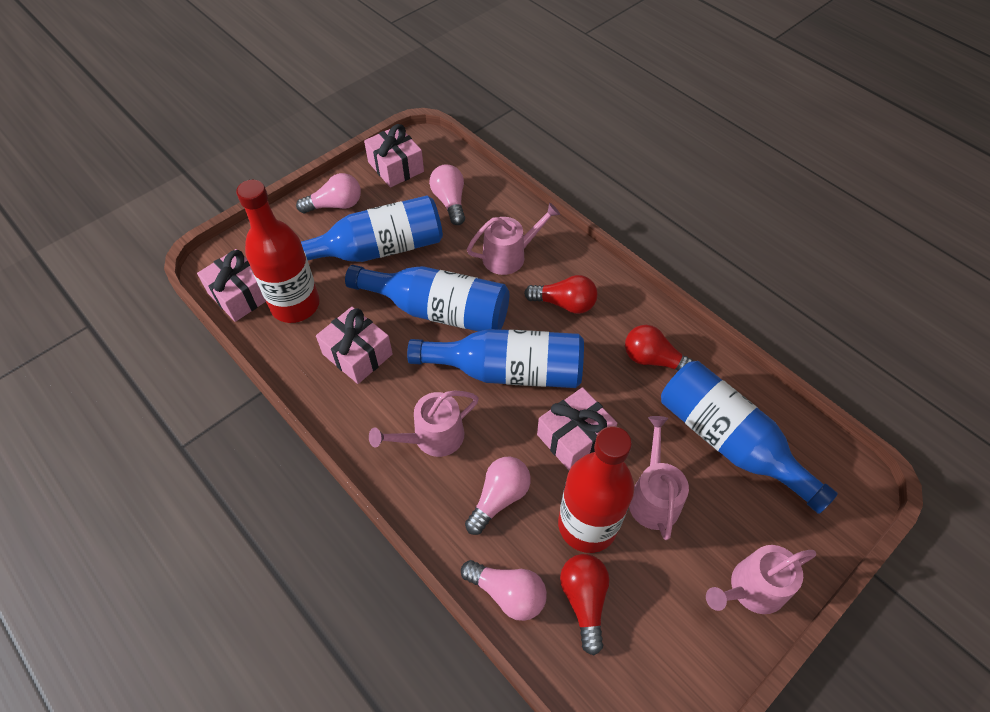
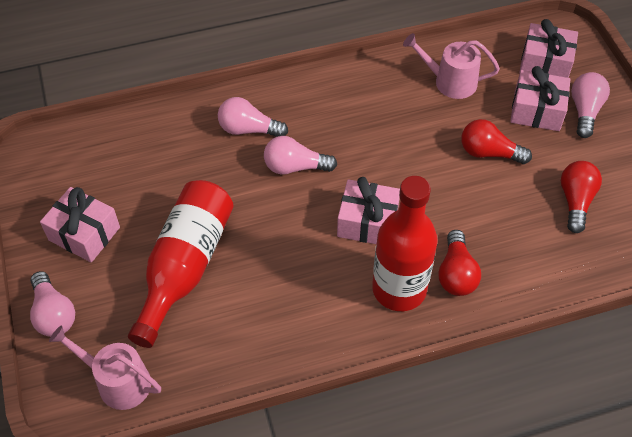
blue bottle: [301,196,443,262] [345,265,509,331] [407,329,584,388] [661,361,838,514] = 4 -> none = 0
pink watering can: [369,390,479,457] [467,203,560,275] [629,416,689,540] [706,545,816,614] = 4 -> [49,325,161,410] [403,33,500,99] = 2

